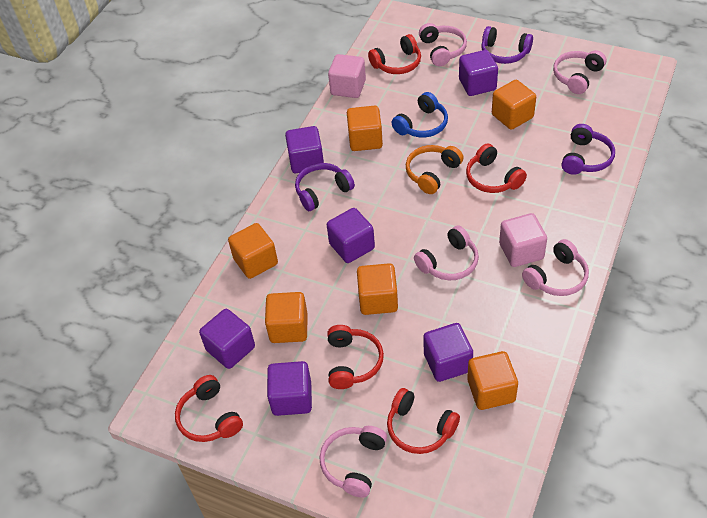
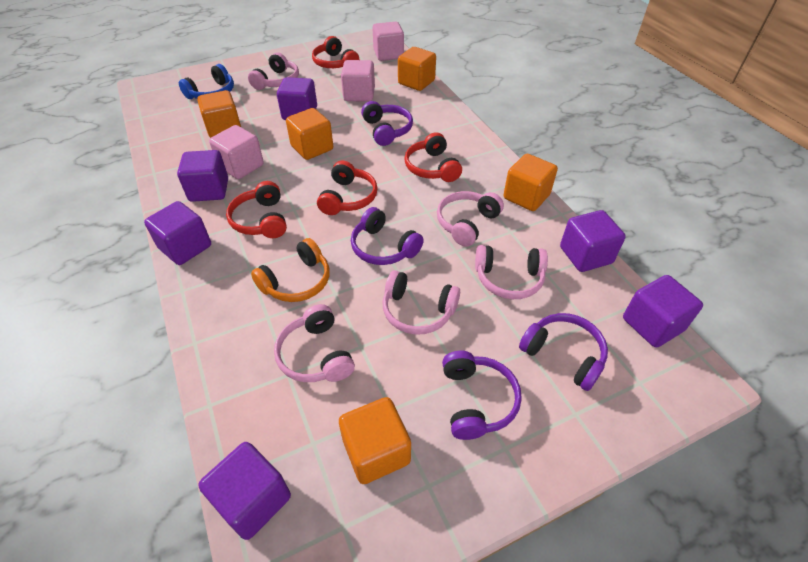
orange cube: [228,223,278,279] [265,292,307,343] [347,106,383,151] [357,263,398,315] [467,351,518,410] [492,80,536,130] = 6 -> [197,90,241,138] [286,108,333,160] [339,397,411,484] [398,47,436,91] [504,154,558,211] = 5
pink cube: [328,54,366,98] [499,213,547,267] = 2 -> [209,125,264,179] [341,60,375,102] [373,21,404,61] = 3
purple headphones: [295,163,355,211] [481,26,533,64] [562,124,615,175] = 3 -> [351,207,424,265] [361,101,413,146] [442,351,522,440] [519,313,608,391] = 4
red headphones: [175,375,243,442] [327,325,384,389] [368,34,421,74] [387,388,460,454] [466,143,527,193] = 5 -> [226,181,287,238] [312,36,359,68] [317,161,378,215] [404,132,462,182] = 4

